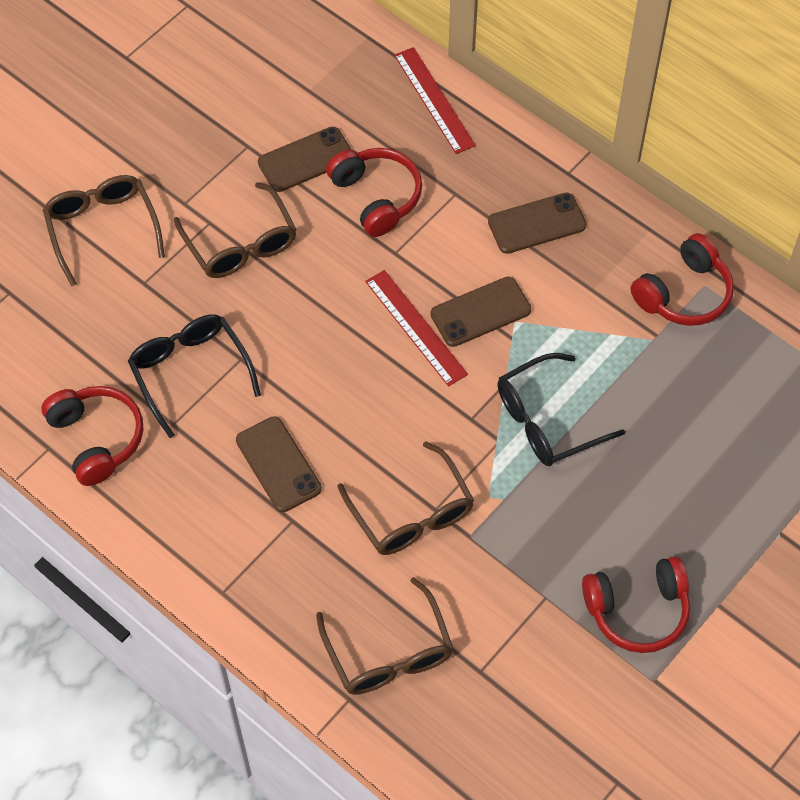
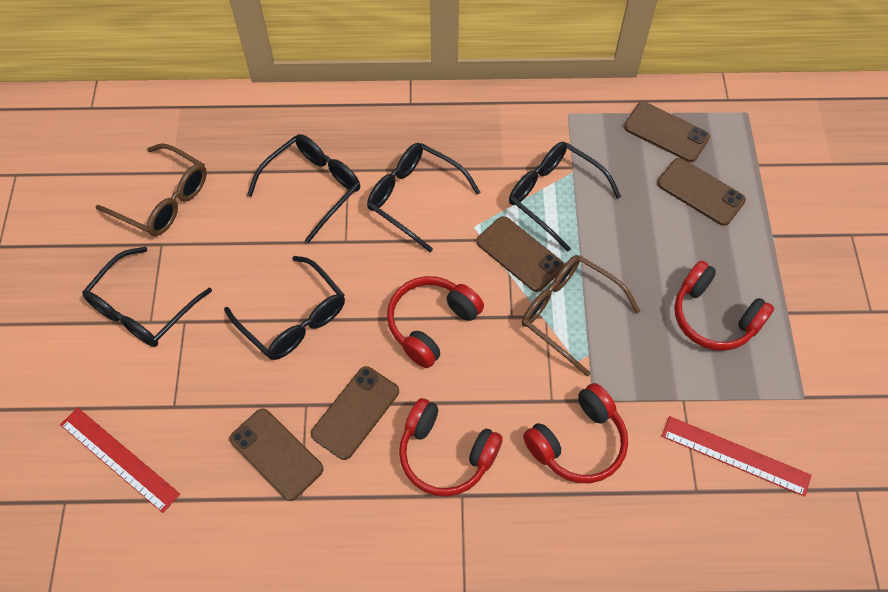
black glasses: [128,314,261,438] [498,353,625,466] = 2 -> [82,247,212,347] [224,256,345,360] [247,134,360,243] [367,143,481,252] [509,142,621,252] = 5
brown glasses: [43,175,165,286] [174,182,297,278] [316,577,453,695] [337,441,474,555] = 4 -> [96,143,207,236] [522,255,640,377] = 2
brown phone: [236,416,322,512] [258,126,352,192] [431,277,531,347] [488,192,586,254] = 4 -> [229,408,324,501] [311,366,399,460] [477,216,564,292] [624,102,710,162] [657,158,746,226] = 5

